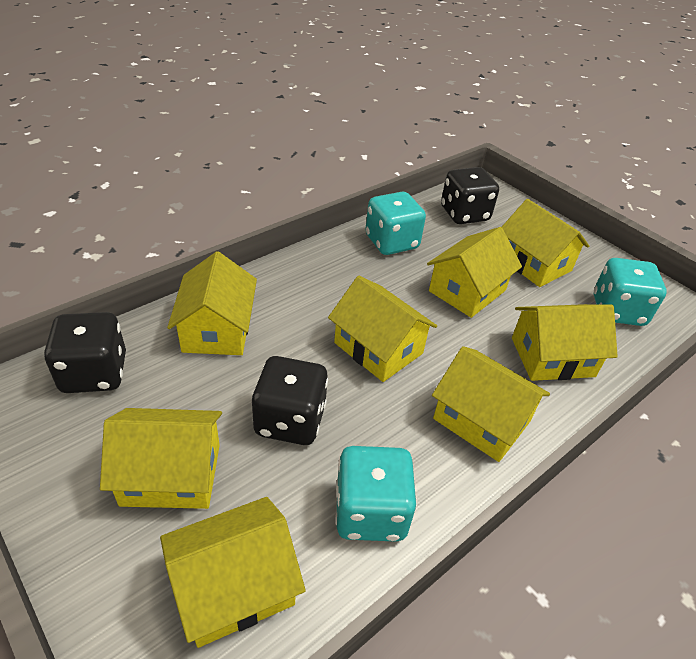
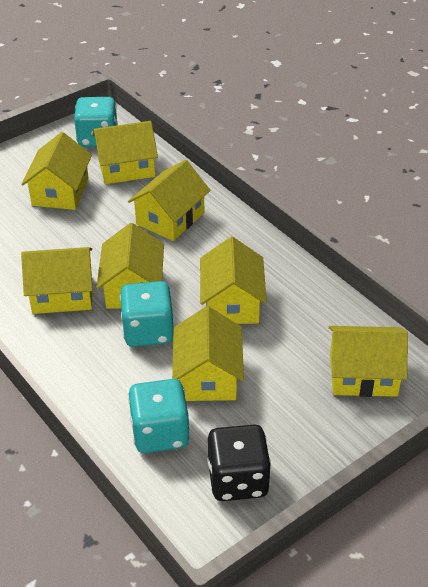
black dice: [44,312,126,393] [252,356,328,445] [441,167,499,224] = 3 -> [207,425,271,501] = 1

